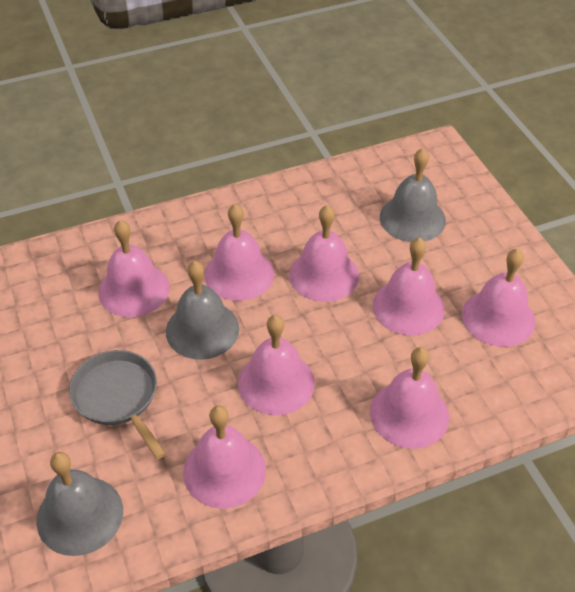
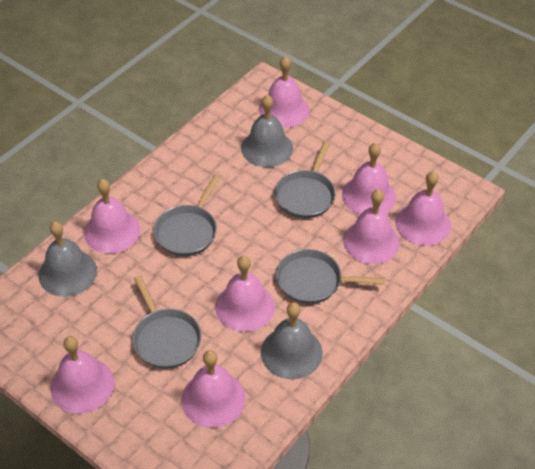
grey pan: [69,350,166,459] = 1 -> [133,275,201,369] [154,176,220,256] [275,141,336,219] [276,249,385,304] = 4

